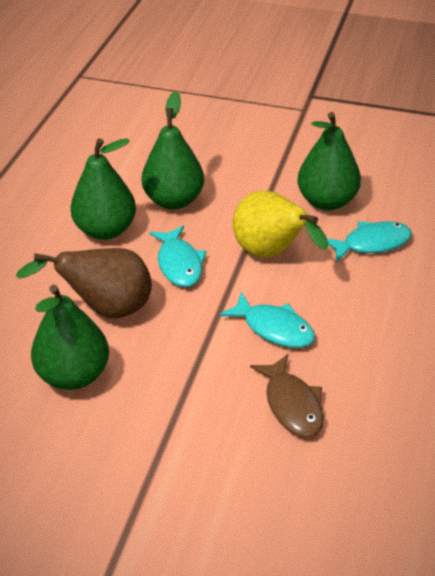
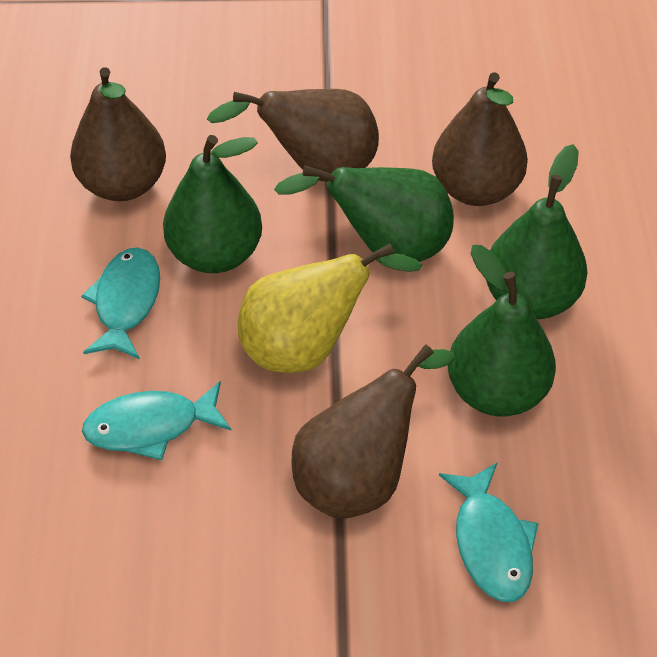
brown fish: [250,354,324,437] = 1 -> none = 0
brown pear: [16,248,152,318] = 1 -> [70,67,166,201] [207,89,379,181] [291,345,455,519] [432,72,528,206] = 4

